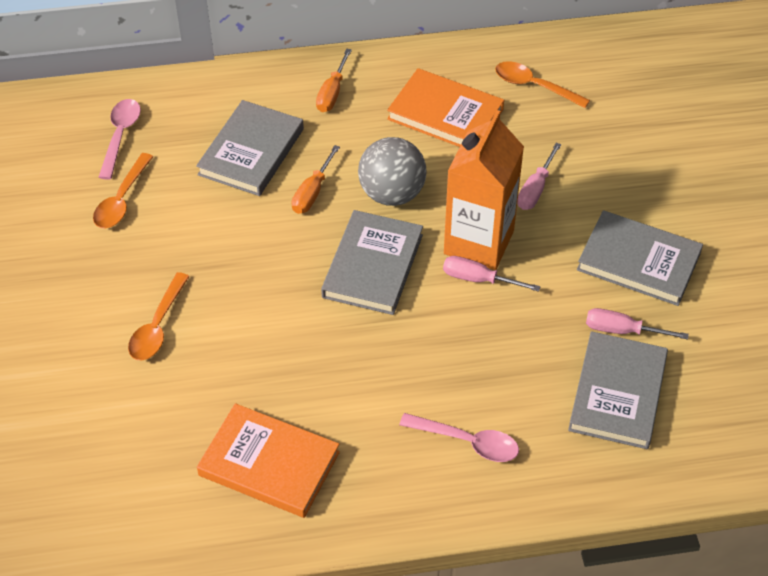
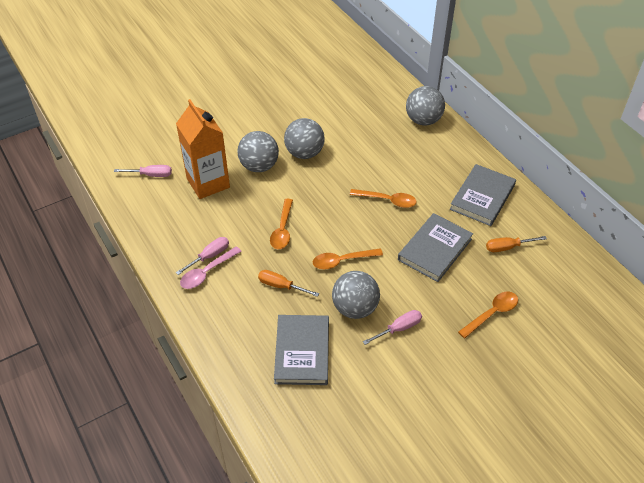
grey ball: [358,137,427,206] = 1 -> [237,131,279,172] [284,118,325,159] [332,271,380,319] [406,86,445,126] = 4
grey book: [196,100,304,196] [321,210,423,315] [568,331,668,449] [577,210,703,306] = 4 -> [274,315,329,385] [398,213,473,282] [450,164,516,226] = 3
orange book: [197,403,340,518] [387,68,504,147] = 2 -> none = 0
orange spoon: [93,153,153,229] [128,272,190,360] [495,61,590,108] = 3 -> [270,199,293,249] [313,248,383,269] [350,189,417,208] [458,292,518,338] = 4
pink spoon: [98,99,141,180] [399,413,519,462] = 2 -> [180,246,242,289] = 1

